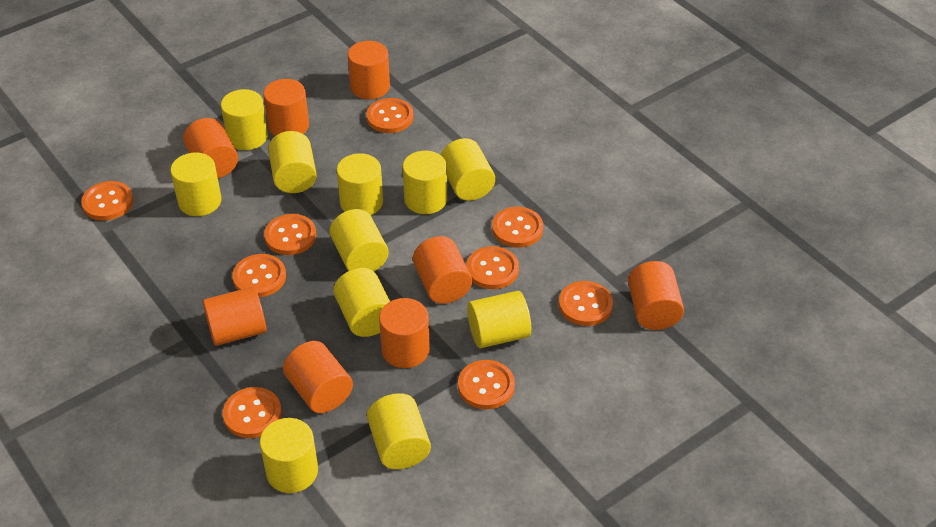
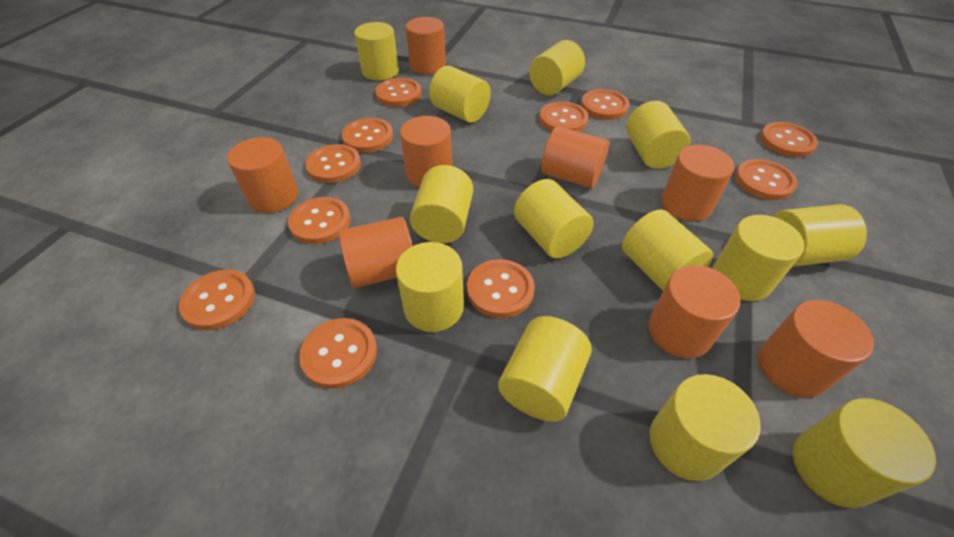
orange button: [81,181,133,221] [223,387,282,438] [232,254,286,297] [264,214,316,255] [367,98,414,133] [458,360,515,409] [466,246,519,289] [492,207,543,248] [559,281,613,326] = 9 -> [179,270,255,330] [288,197,351,244] [299,318,377,389] [305,144,361,183] [342,118,393,153] [375,78,421,107] [467,259,535,318] [539,101,589,132] [581,89,629,120] [735,159,798,200] [760,122,818,157] = 11
yellow cylinder: [170,153,222,216] [221,89,268,150] [260,418,318,493] [268,131,317,193] [330,209,389,271] [333,268,390,337] [337,153,383,215] [367,393,431,469] [403,151,447,214] [441,138,495,201] [467,291,531,348] = 11 -> [354,22,399,80] [396,242,464,332] [410,165,473,243] [429,65,491,123] [498,316,592,422] [514,179,594,258] [529,40,585,96] [622,209,713,291] [626,101,690,169] [650,374,761,481] [713,215,804,301] [772,204,867,267] [793,398,936,508] = 13

